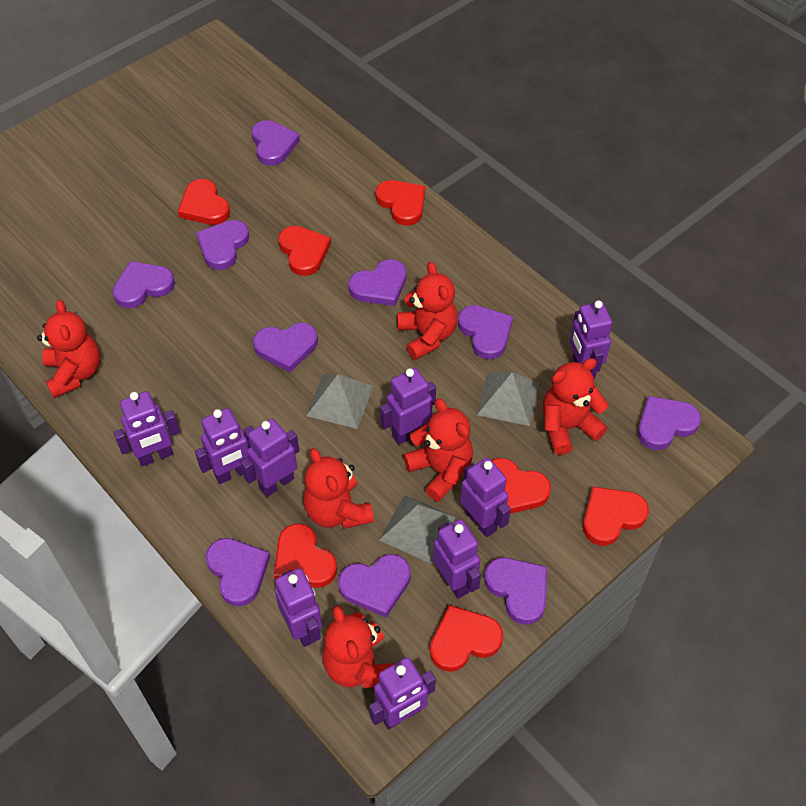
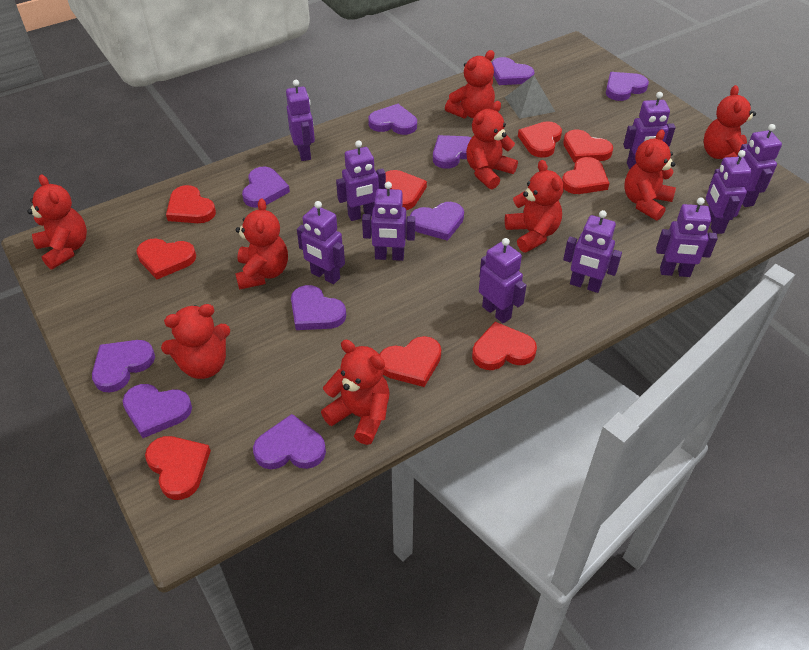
grey pyramid: [306,374,373,429] [379,495,456,564] [477,372,539,426] = 3 -> [505,75,555,119] = 1
purple robot: [113,391,180,467] [195,408,254,484] [241,419,299,497] [275,568,322,647] [369,657,436,729] [380,368,436,445] [433,519,481,599] [460,458,511,537] [569,300,612,379] = 9 -> [286,80,315,161] [297,201,345,284] [336,140,386,221] [362,182,415,261] [479,238,527,323] [563,210,622,293] [623,92,675,169] [656,197,718,277] [706,150,752,234] [737,124,782,207] = 10
red heart: [178,179,230,225] [274,524,337,588] [278,226,331,276] [376,180,425,226] [430,605,503,672] [492,458,551,514] [583,487,649,546] = 7 -> [136,239,196,279] [145,436,211,500] [166,185,216,223] [379,336,441,387] [385,170,427,210] [472,322,537,370] [518,121,562,158] [562,157,609,194] [563,130,613,163] = 9
red teddy bear: [37,300,100,398] [303,448,374,529] [322,605,395,688] [397,262,458,360] [403,398,473,502] [543,358,608,455] = 6 -> [27,174,87,270] [161,304,230,379] [235,198,288,290] [321,340,390,445] [445,50,495,119] [466,101,518,189] [505,160,563,252] [624,130,676,221] [704,85,756,159] = 9

